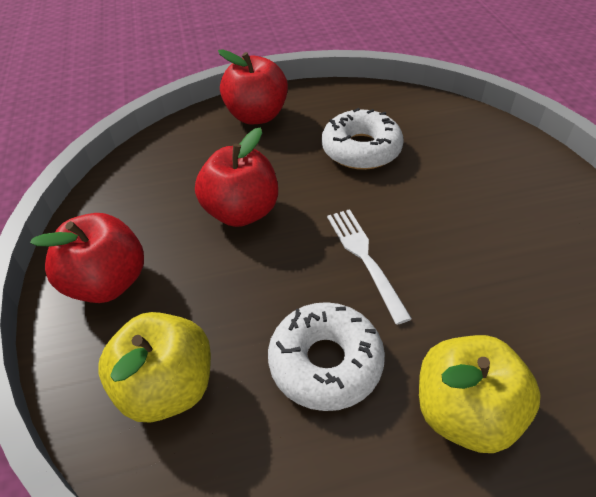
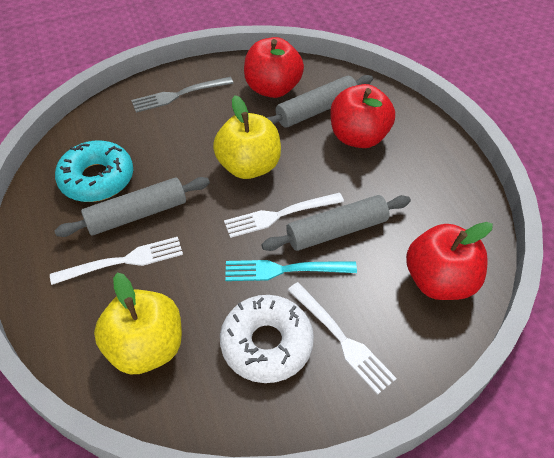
grey fork: none = 0 -> [131,77,234,113] = 1
grey rolling pin: none = 0 -> [54,177,210,237] [261,195,411,251] [266,75,373,127] = 3
turquoise donut: none = 0 -> [55,141,133,202] = 1
turquoise fork: none = 0 -> [225,260,357,281] = 1
white donut: [268,302,385,411] [322,108,404,170] = 2 -> [220,295,314,383] = 1
white fork: [327,209,412,325] = 1 -> [50,237,183,285] [224,193,344,238] [288,282,397,395] = 3

